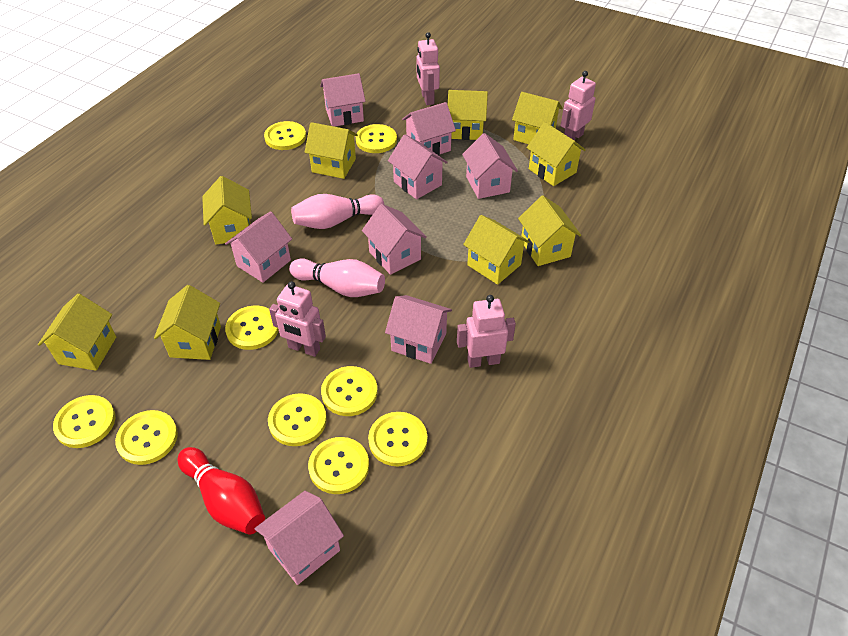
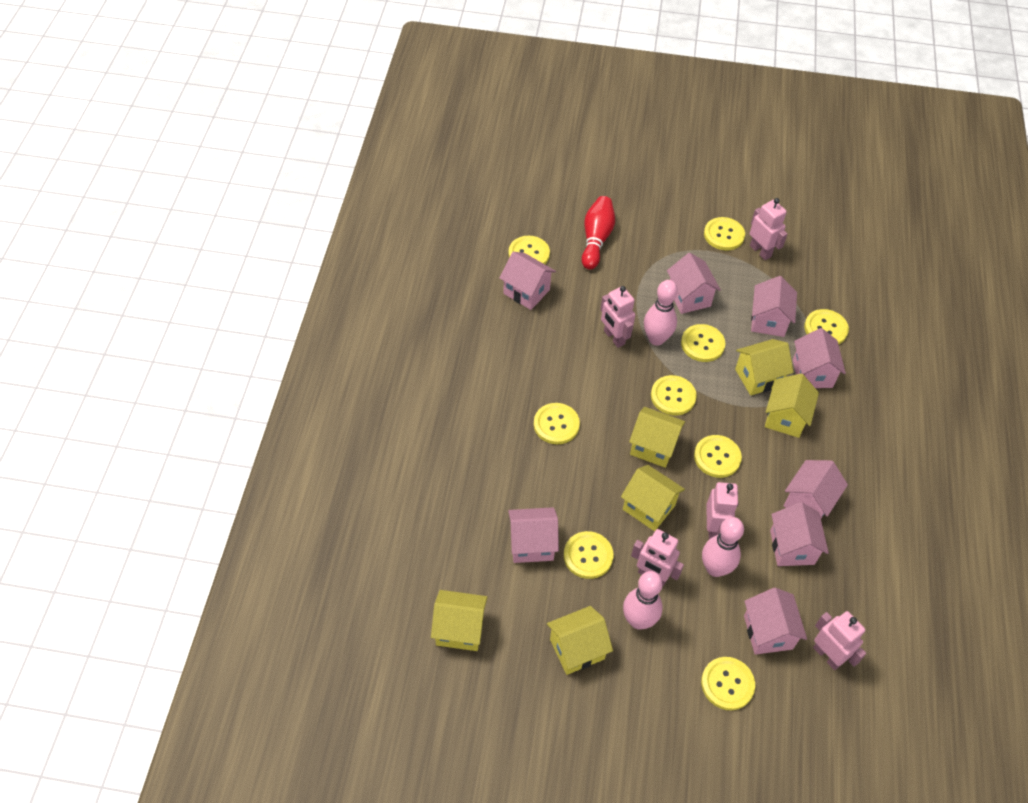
pink bowling pin: [289,258,385,297] [291,194,384,229] = 2 -> [623,571,663,630] [644,280,678,346] [702,517,744,577] = 3
pink robot: [269,281,326,357] [417,32,440,105] [457,295,516,368] [561,71,596,141] = 4 -> [600,286,635,348] [631,529,684,586] [706,482,739,539] [749,198,787,260] [813,611,866,670] = 5
yellow house: [38,294,116,371] [154,285,221,360] [202,176,252,244] [304,122,358,179] [448,90,488,140] [463,215,530,285] [512,92,562,144] [518,195,581,266] [527,122,586,186] = 9 -> [431,590,488,651] [547,606,613,675] [621,465,685,531] [629,407,685,468] [735,339,794,395] [765,374,819,438] = 6

